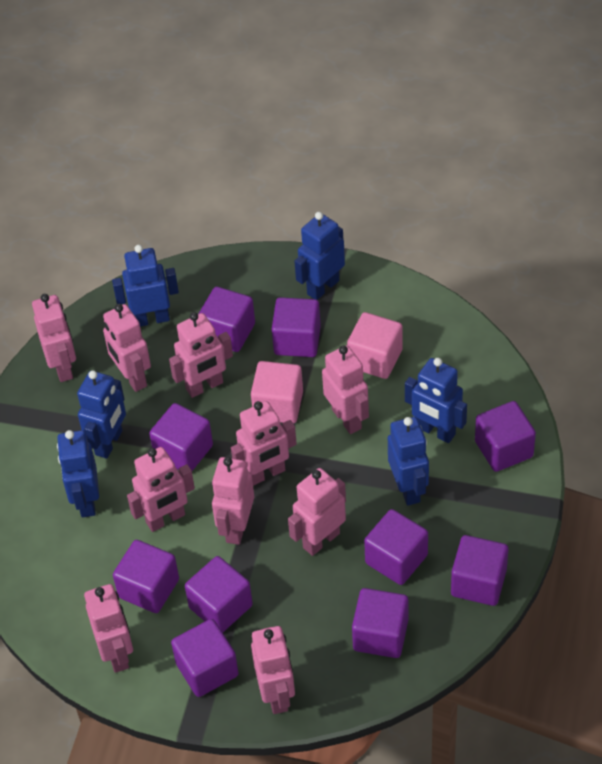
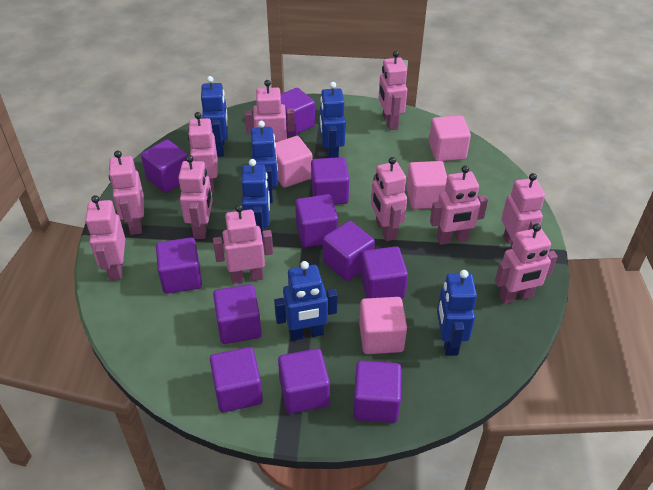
pink cube: [251,361,303,424] [347,312,403,379] = 2 -> [275,136,313,188] [359,297,407,354] [406,161,447,209] [429,115,471,161] = 4
pink robot: [32,294,76,382] [84,584,133,673] [103,304,151,392] [127,447,195,532] [169,312,233,398] [212,457,254,545] [231,401,297,486] [251,626,295,714] [288,468,346,556] [322,345,369,434] = 10 -> [85,195,125,281] [109,151,144,235] [178,155,213,239] [188,112,217,194] [213,204,273,284] [245,80,295,142] [371,157,407,241] [379,51,407,130] [430,166,488,245] [495,223,558,304] [501,173,545,249] = 11
purple cube: [113,540,179,613] [149,403,213,471] [171,619,239,697] [185,556,253,633] [199,287,255,352] [272,297,321,357] [352,588,408,658] [364,509,428,585] [451,535,509,606] [475,401,536,472] = 10 -> [141,140,188,193] [156,237,202,294] [210,347,263,412] [213,284,262,344] [278,349,330,414] [280,88,315,136] [295,194,338,247] [311,157,349,205] [323,221,375,281] [353,361,402,423] [360,246,408,299] = 11

